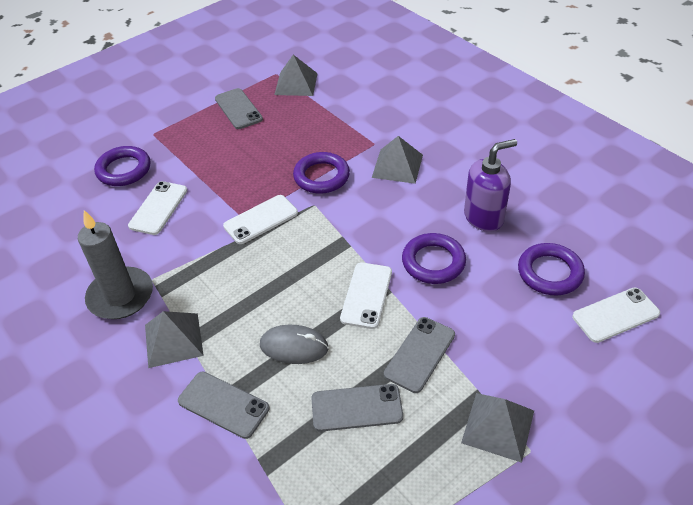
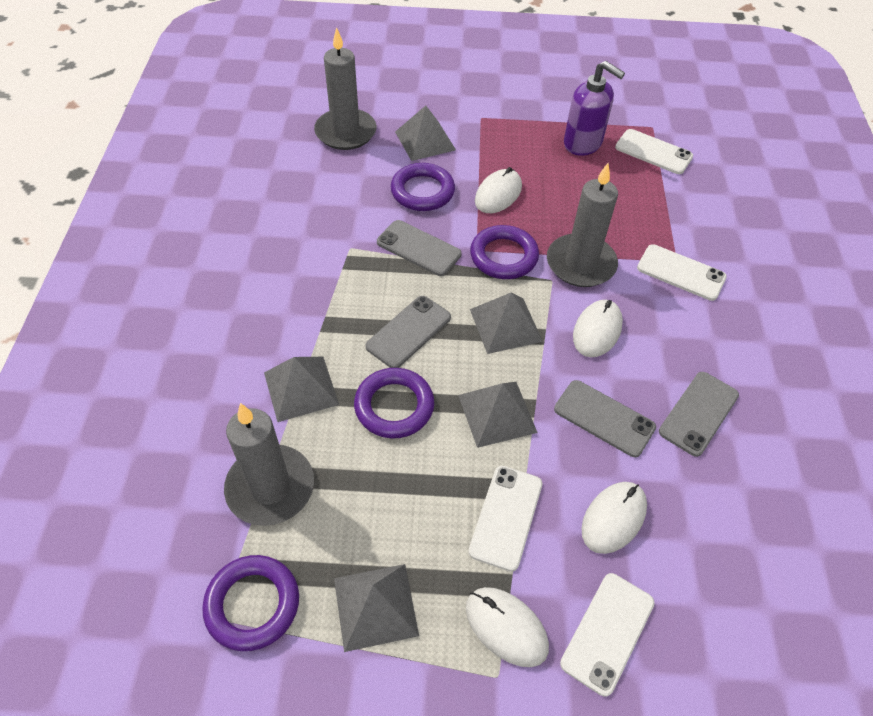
grey candle: [78,210,153,319] = 1 -> [224,403,314,526] [314,27,377,150] [547,163,618,287] = 3
grey mouse: [260,325,329,364] = 1 -> none = 0
grey pyramid: [145,311,204,368] [274,55,318,96] [372,136,423,184] [461,393,534,463] = 4 -> [264,357,339,422] [334,564,419,652] [395,106,456,161] [458,382,538,448] [470,292,543,354] = 5
white mouse: none = 0 -> [466,587,549,667] [475,167,522,213] [573,300,623,357] [581,482,647,554] = 4

